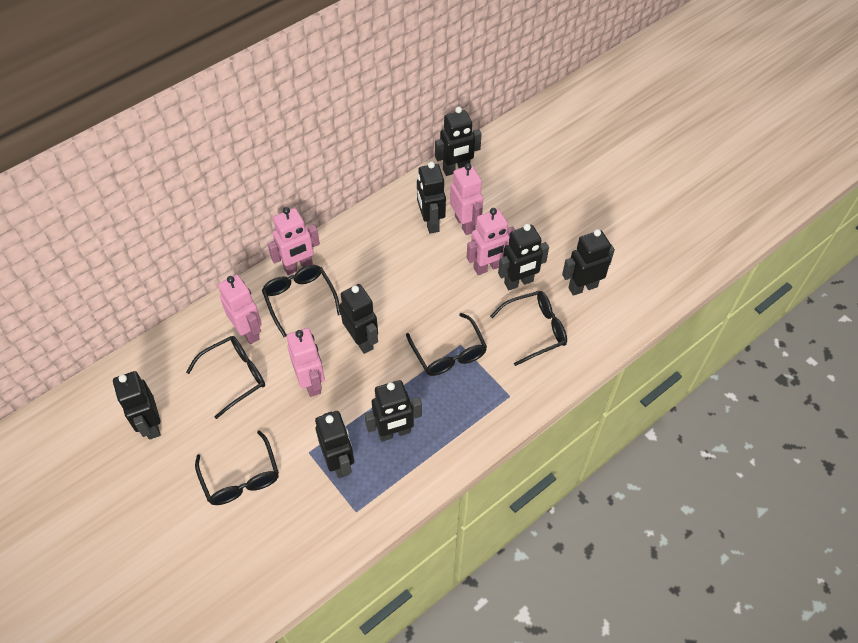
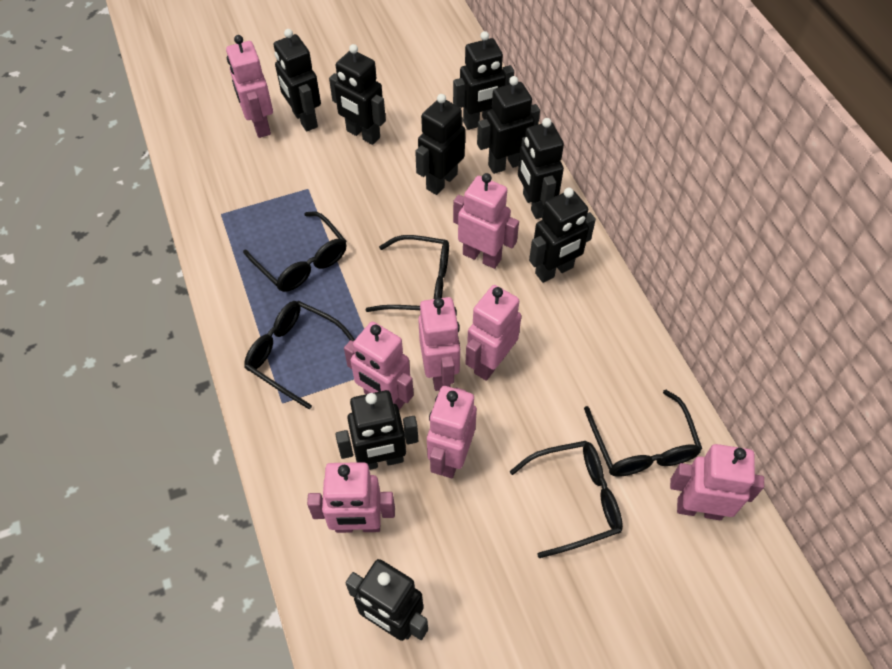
black robot: [113,371,161,440] [315,411,354,478] [340,284,378,354] [364,380,422,442] [417,162,446,234] [435,107,482,176] [498,224,549,290] [562,229,615,296] = 8 -> [274,29,321,131] [329,44,386,145] [335,390,418,470] [345,559,428,641] [415,94,465,195] [453,31,514,130] [477,76,540,174] [518,118,564,219] [529,188,596,283] = 9
pink robot: [218,275,262,344] [268,207,320,275] [287,328,325,397] [450,163,483,235] [467,208,515,275] = 5 -> [226,35,273,138] [307,462,395,533] [344,322,414,410] [418,297,460,391] [427,386,477,478] [453,173,519,269] [466,285,521,381] [670,444,764,520] = 8

